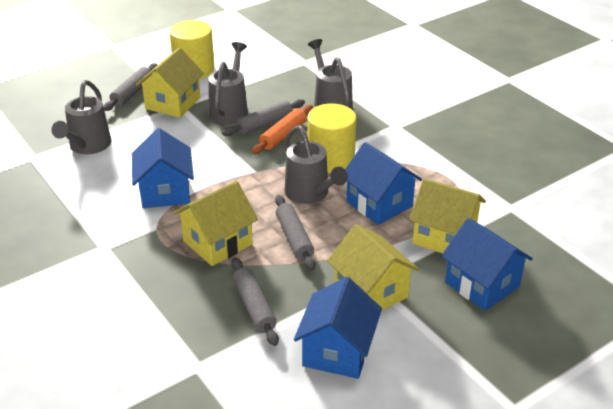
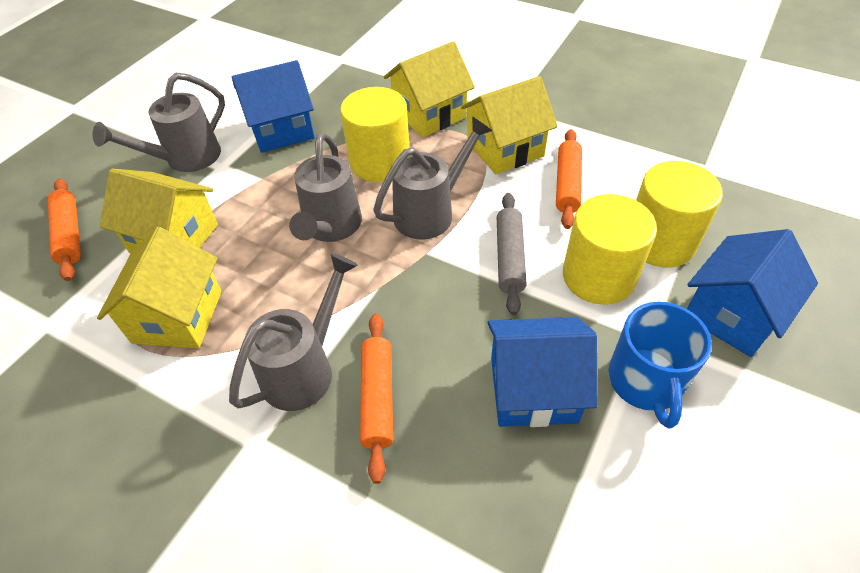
blue house: [132,128,194,208] [294,277,382,379] [345,142,422,225] [441,218,533,311] = 4 -> [232,60,315,153] [488,317,598,427] [687,229,818,357] = 3
blue mug: none = 0 -> [608,302,712,428] = 1
grey rolling pin: [104,63,157,111] [222,99,305,136] [231,258,279,346] [275,195,316,271] = 4 -> [497,193,527,315] = 1
orange rolling pin: [252,105,313,154] = 1 -> [48,178,81,281] [360,314,393,484] [556,129,582,229] = 3
yellow cylinder: [169,20,215,79] [307,103,357,173] = 2 -> [340,87,410,182] [563,194,657,305] [636,161,723,267] = 3

